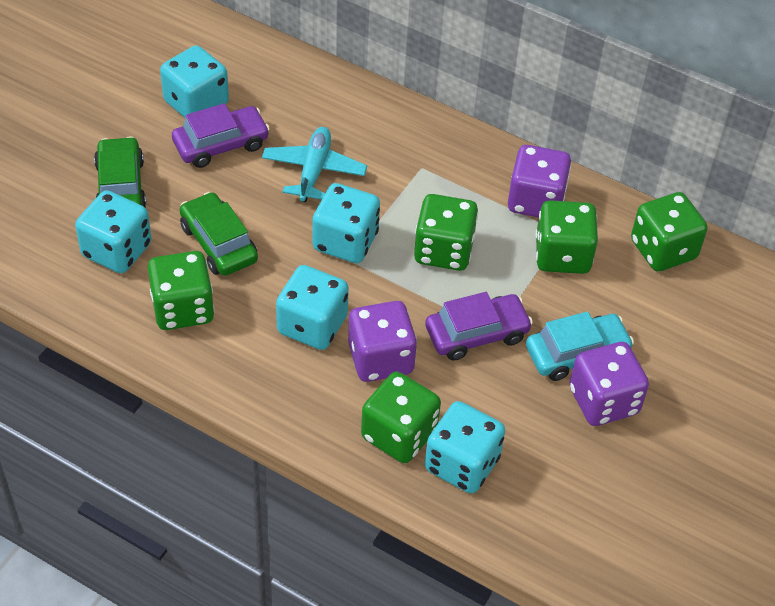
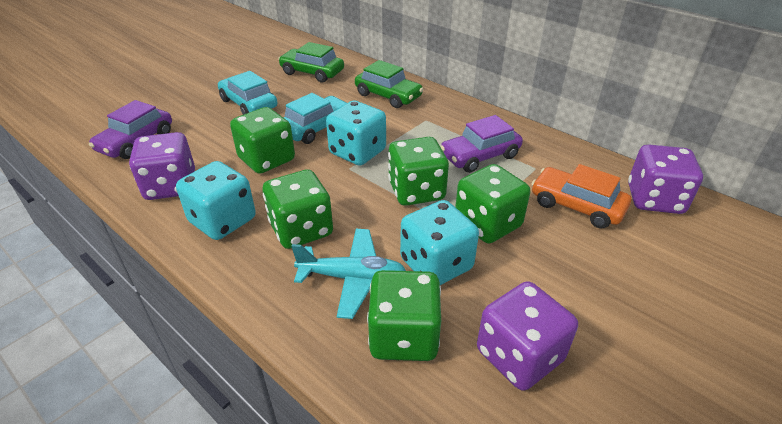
orange car: none = 0 -> [532,164,631,228] = 1
turquoise car: [526,312,634,381] = 1 -> [218,71,277,115] [283,93,347,144] = 2
turquoise dice: [75,190,152,273] [160,45,229,119] [276,265,349,350] [313,183,380,263] [425,401,505,493] = 5 -> [176,161,256,240] [326,101,386,166] [400,200,479,285] = 3

